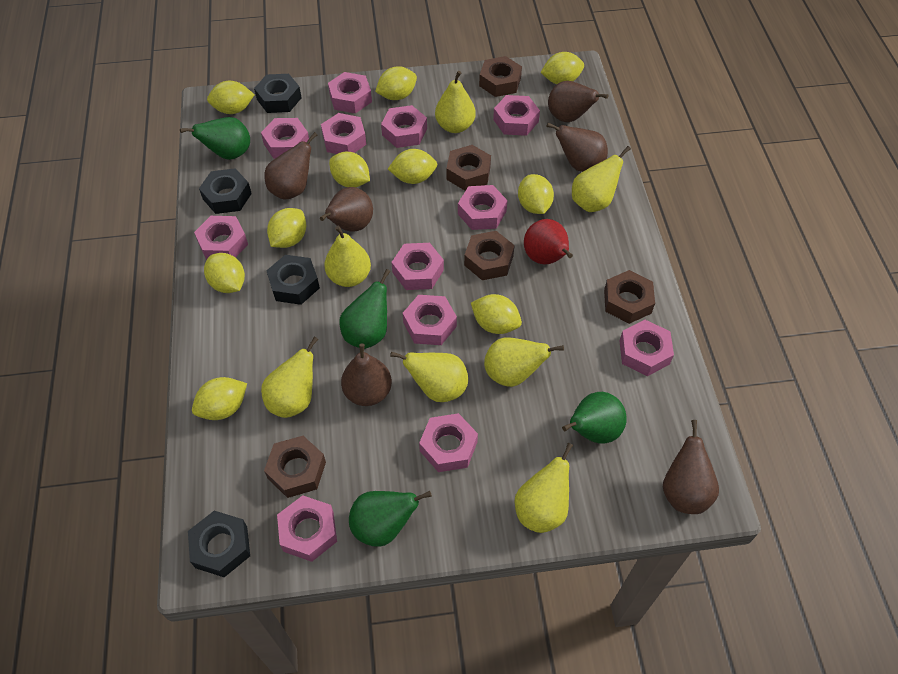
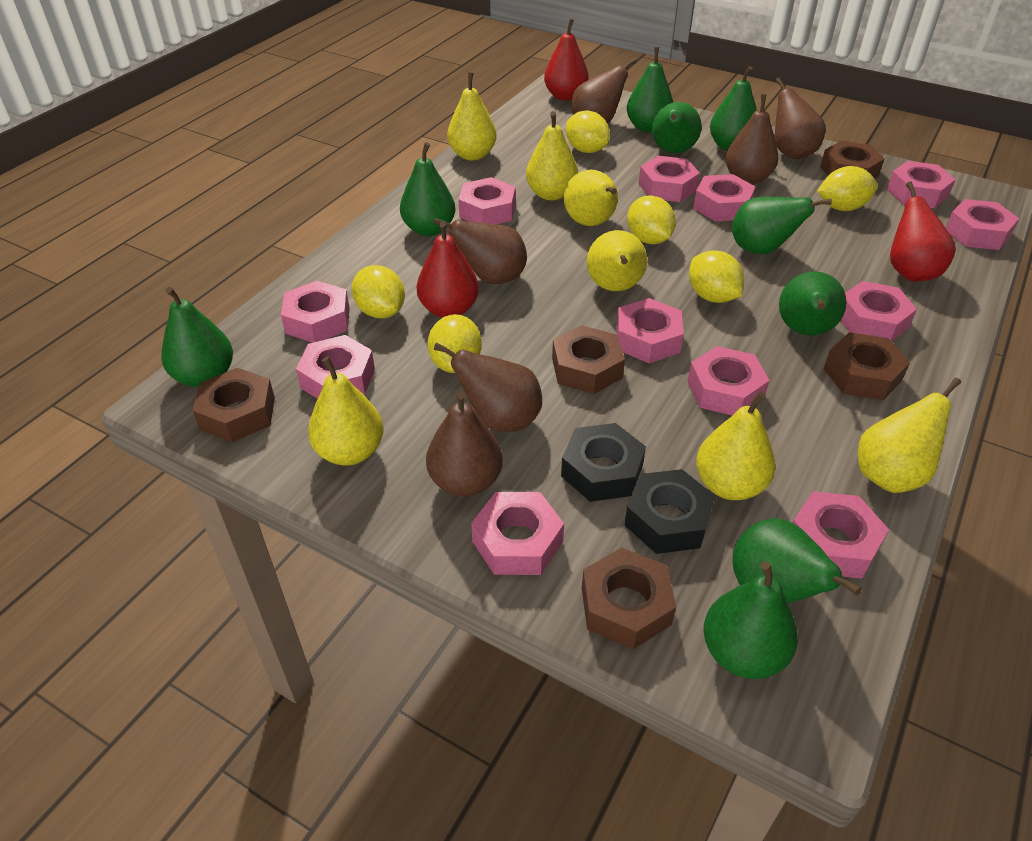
black nut: [188,511,250,577] [199,168,252,214] [254,74,302,113] [266,255,320,305] = 4 -> [561,423,646,502] [624,469,715,554] = 2
green pear: [180,117,250,160] [339,269,390,349] [349,491,432,547] [562,392,627,444] = 4 -> [161,287,233,387] [400,142,455,236] [627,47,673,132] [652,102,702,153] [704,561,798,679] [710,66,757,151] [732,197,832,254] [732,518,862,603] [779,271,847,336] = 9
red pear: [524,219,573,264] = 1 -> [417,222,479,318] [544,19,588,101] [890,181,956,281] = 3
yellow lemon: [192,377,247,420] [204,253,245,293] [207,81,255,114] [267,208,306,248] [329,152,370,187] [375,66,417,100] [388,149,437,184] [471,294,522,334] [518,174,554,214] [540,52,584,84] = 10 -> [352,265,405,318] [428,314,482,373] [566,110,610,153] [627,195,676,244] [689,250,744,303] [817,166,878,211] = 6

